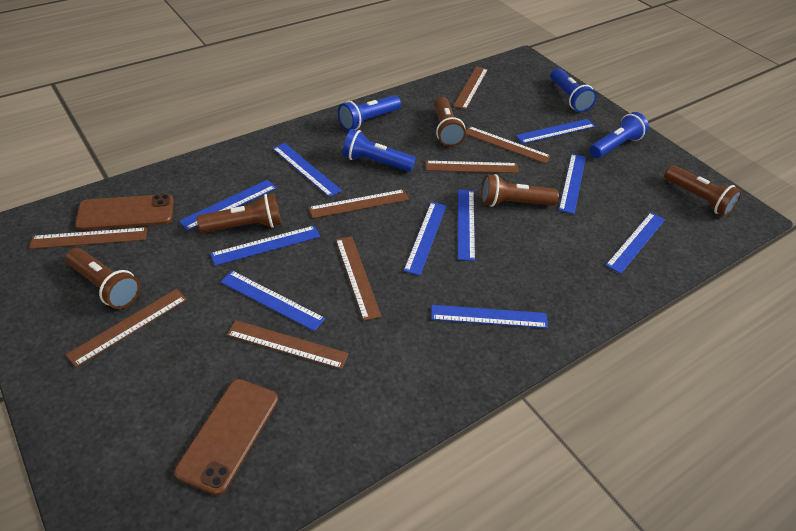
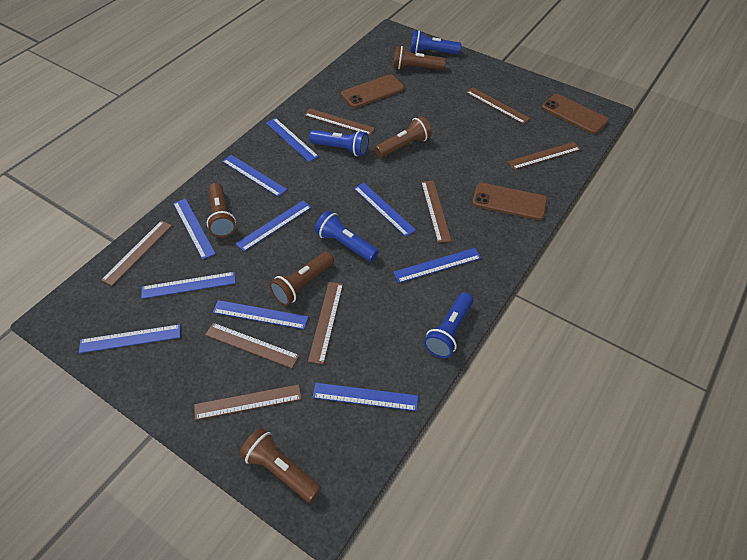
brown phone: [75,194,174,231] [174,379,278,495] = 2 -> [341,74,404,108] [472,183,547,220] [542,94,609,134] = 3

